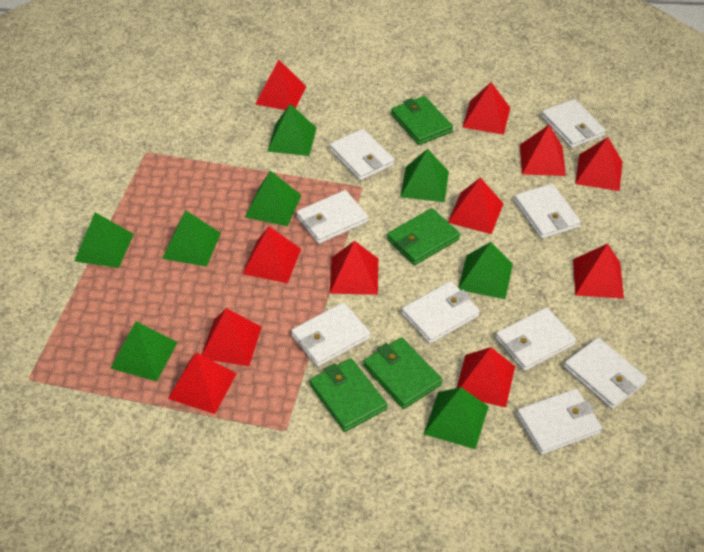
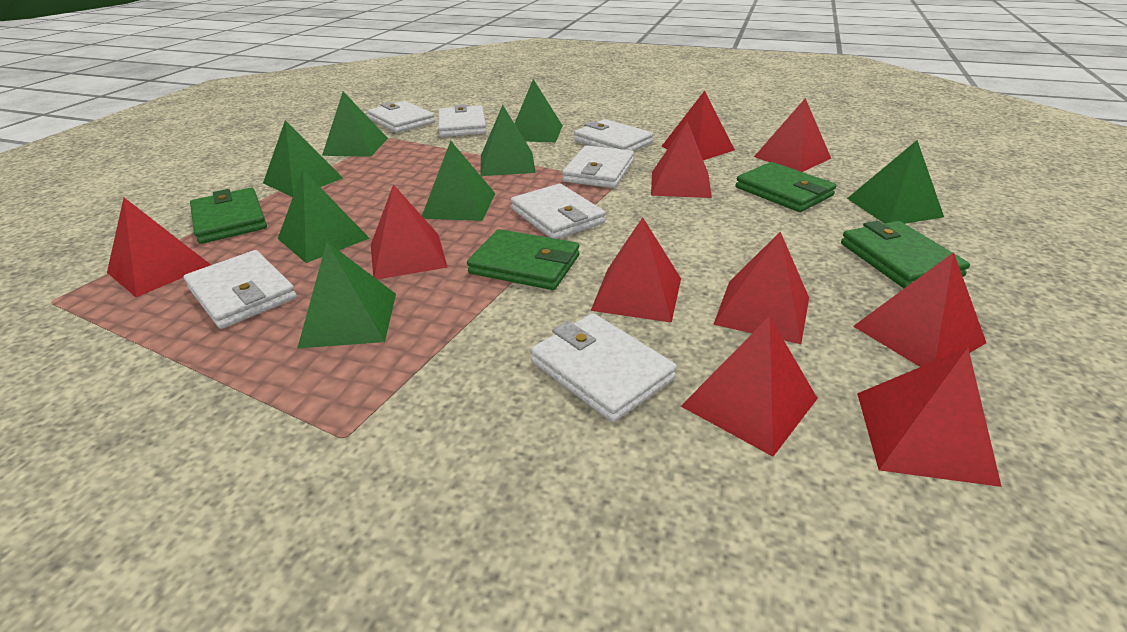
red pyramid: [168,352,237,414] [202,308,262,366] [242,226,301,283] [255,60,307,110] [330,241,378,295] [448,177,504,234] [457,347,515,408] [462,82,510,135] [520,125,566,176] [573,244,624,299] [575,137,623,191] = 11 -> [107,198,211,297] [371,184,448,279] [591,217,681,323] [651,121,712,198] [661,91,735,160] [681,316,818,457] [713,232,809,344] [754,98,831,172] [853,252,986,367] [857,347,1002,487] = 10
white wallet: [291,302,370,367] [296,190,368,244] [330,129,394,181] [402,281,480,344] [496,307,576,371] [514,184,581,239] [517,389,602,455] [541,99,606,148] [564,338,647,409] = 9 -> [184,250,297,329] [367,101,435,133] [438,104,486,137] [511,184,605,239] [531,313,677,422] [562,145,634,188] [574,119,654,151] = 7

